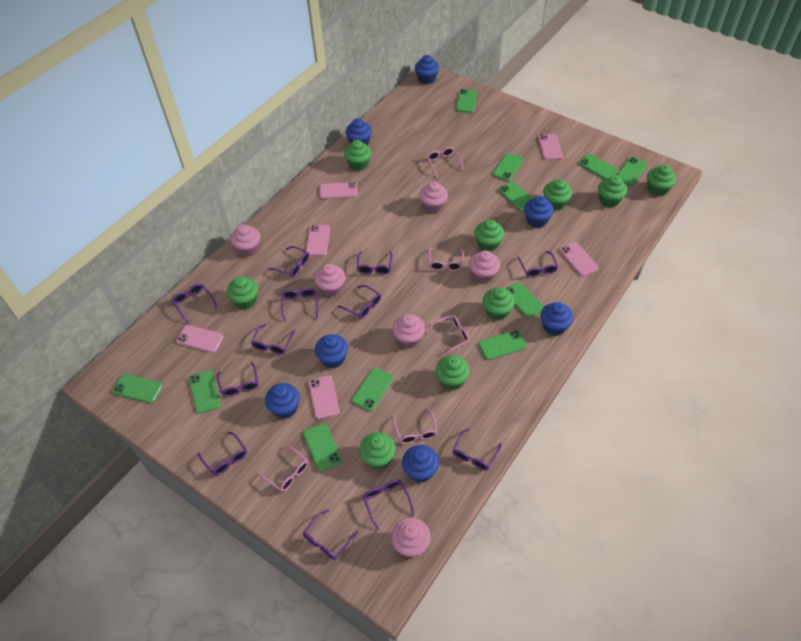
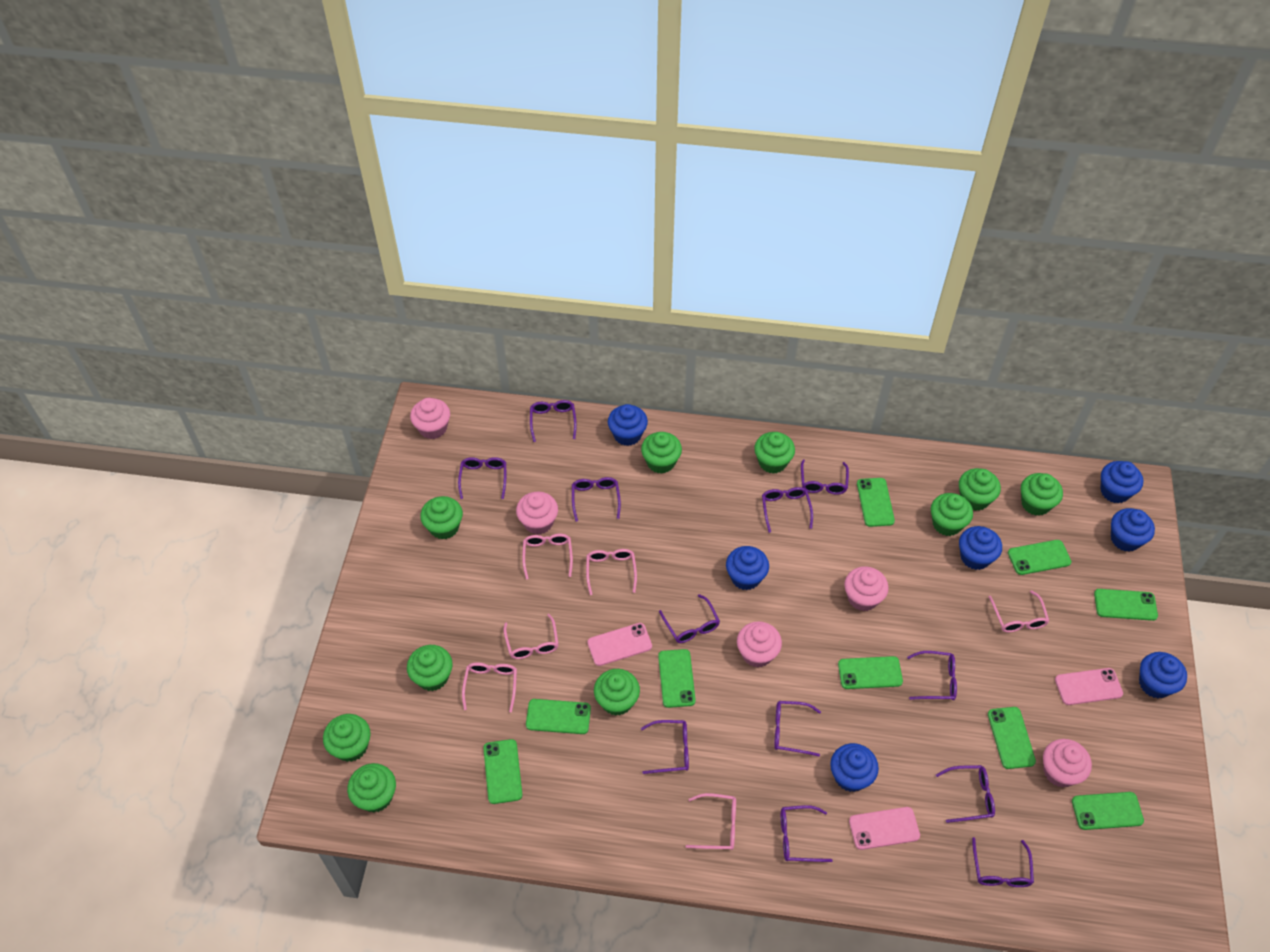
green cupcake: [227,276,258,309] [344,140,371,171] [359,432,396,470] [436,355,470,390] [474,219,504,252] [483,287,515,320] [543,179,572,211] [598,176,627,207] [647,165,676,197] = 9 -> [323,714,371,762] [347,763,396,812] [407,645,453,691] [420,496,463,540] [594,669,640,716] [641,432,682,474] [754,432,795,474] [931,493,973,536] [959,468,1001,511] [1021,473,1063,516] = 10
green phone: [113,374,163,403] [189,370,221,414] [303,423,342,471] [352,368,393,411] [456,89,477,113] [479,330,527,360] [492,153,524,181] [499,182,533,211] [506,282,545,319] [579,154,618,179] [616,157,648,186] = 11 -> [483,739,522,804] [526,699,591,734] [658,649,696,708] [838,656,903,689] [857,478,895,527] [988,707,1036,769] [1008,540,1071,575] [1072,792,1144,830] [1094,589,1158,621] = 9
pink cupcake: [231,224,260,257] [314,264,346,297] [391,517,431,558] [392,314,425,348] [420,181,448,213] [469,250,500,283] = 6 -> [410,398,450,439] [516,492,558,535] [737,621,782,668] [844,566,889,611] [1043,739,1092,788] = 5
pink glasses: [258,446,308,492] [393,408,438,444] [426,315,470,356] [427,147,463,177] [428,248,464,271] = 5 -> [462,663,517,712] [503,614,559,659] [522,534,573,580] [586,549,637,595] [686,793,736,850] [989,590,1049,632] = 6
pink phone: [176,325,224,353] [306,225,330,256] [309,375,340,419] [320,182,358,199] [538,134,563,160] [559,242,599,276] = 6 -> [587,623,652,666] [849,807,920,850] [1055,668,1123,705] = 3

